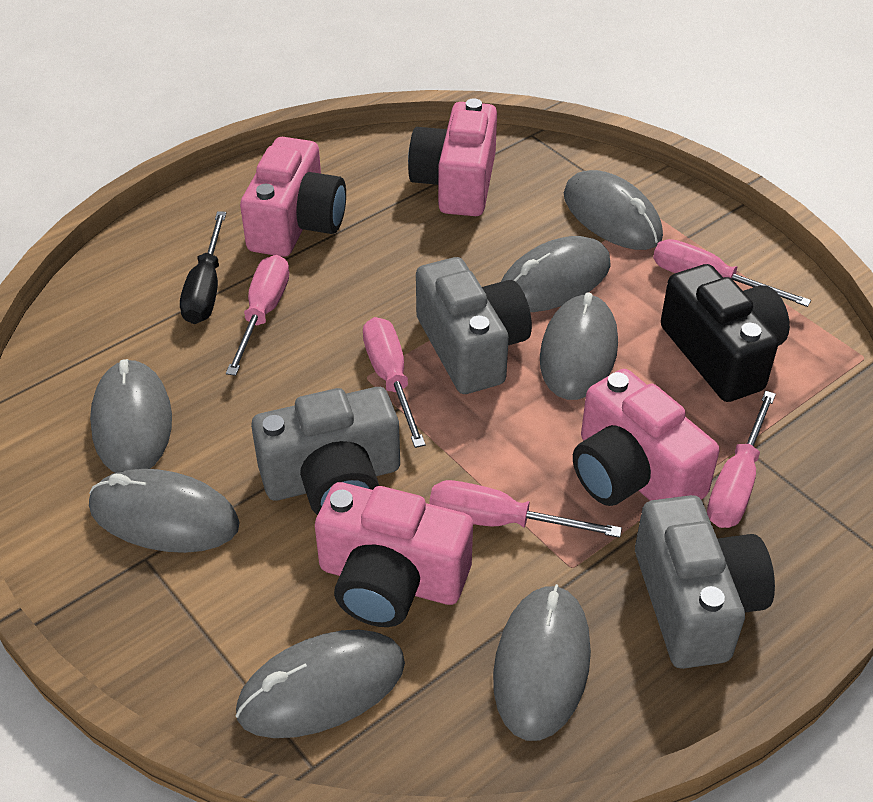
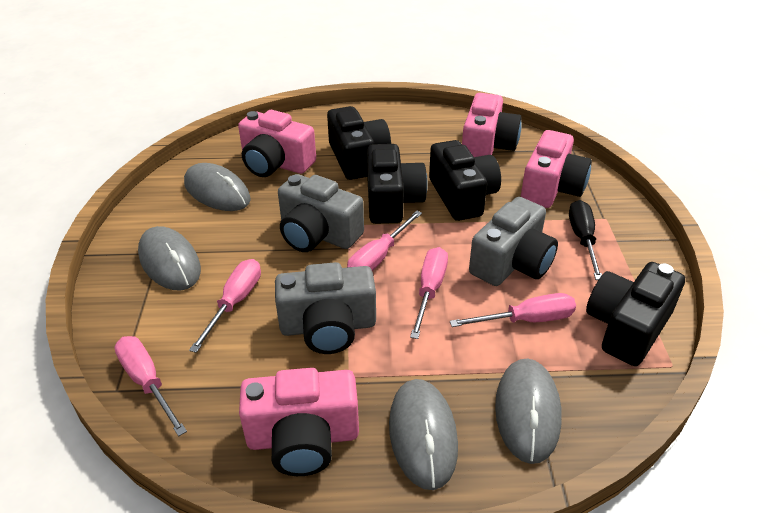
black camera: [661,264,790,402] = 1 -> [327,106,391,180] [367,144,428,224] [429,140,501,221] [586,262,685,366] = 4
grey mouse: [89,469,240,553] [90,359,172,473] [236,630,405,738] [493,584,591,741] [501,236,611,312] [540,292,618,400] [564,170,663,250] = 7 -> [138,226,201,290] [184,163,251,211] [389,379,458,490] [495,359,562,464] = 4

